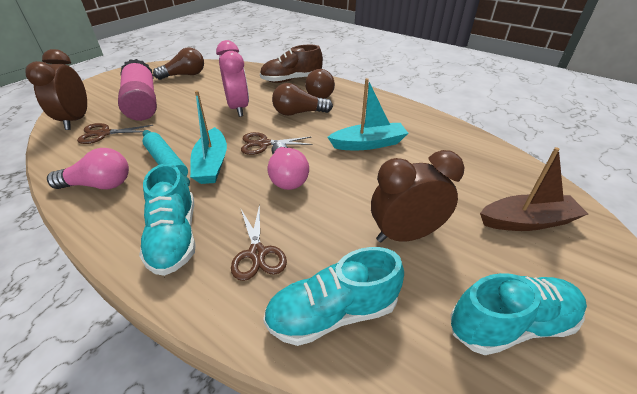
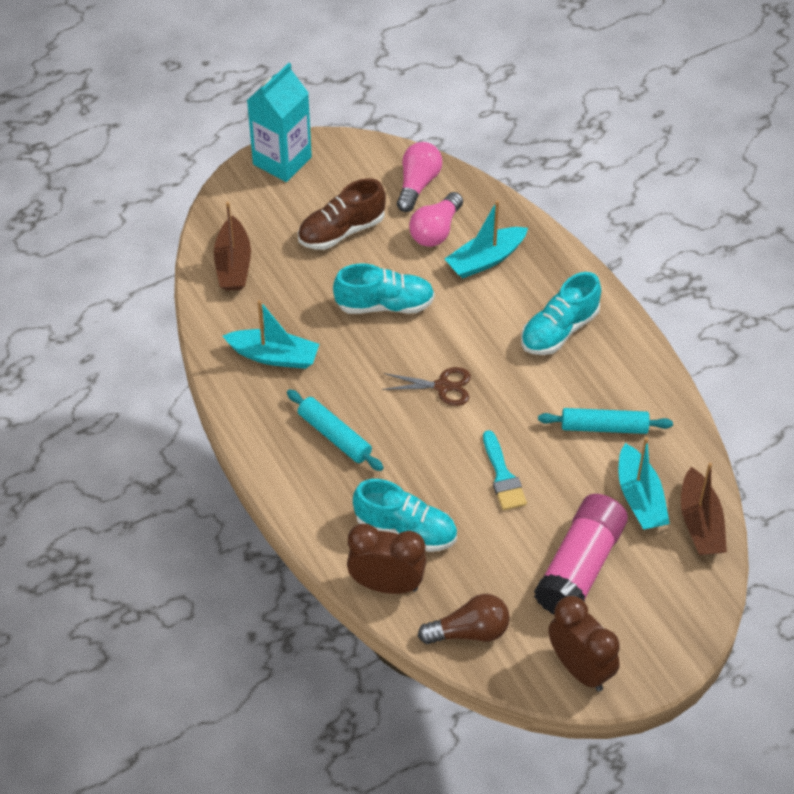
brown boat: [480,147,588,231] = 1 -> [214,202,251,291] [681,463,727,555] = 2
brown light bulb: [153,47,204,80] [272,83,333,116] [305,69,335,99] = 3 -> [418,594,510,644] = 1
brown scissors: [77,123,153,144] [231,204,287,281] [241,132,313,155] = 3 -> [382,367,471,406] = 1
pink clock: [216,40,249,117] = 1 -> none = 0
turquoise boat: [190,90,227,184] [327,78,408,150] = 2 -> [223,300,319,369] [445,200,528,278] [618,437,670,530] = 3
turquoise brush: none = 0 -> [483,430,527,510] = 1
turquoise carton: none = 0 -> [247,63,312,182] = 1
turquoise rolling pin: [143,130,190,186] = 1 -> [287,389,384,471] [538,408,673,434] = 2

